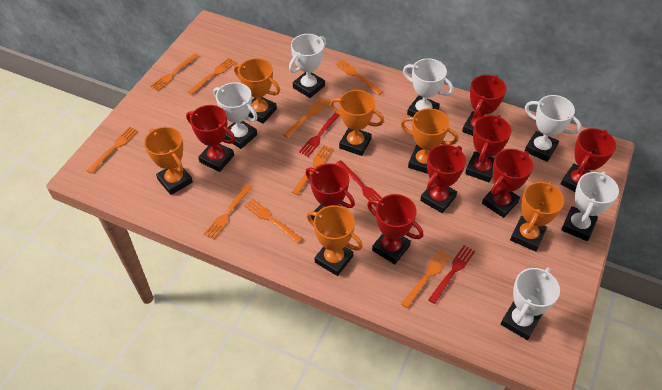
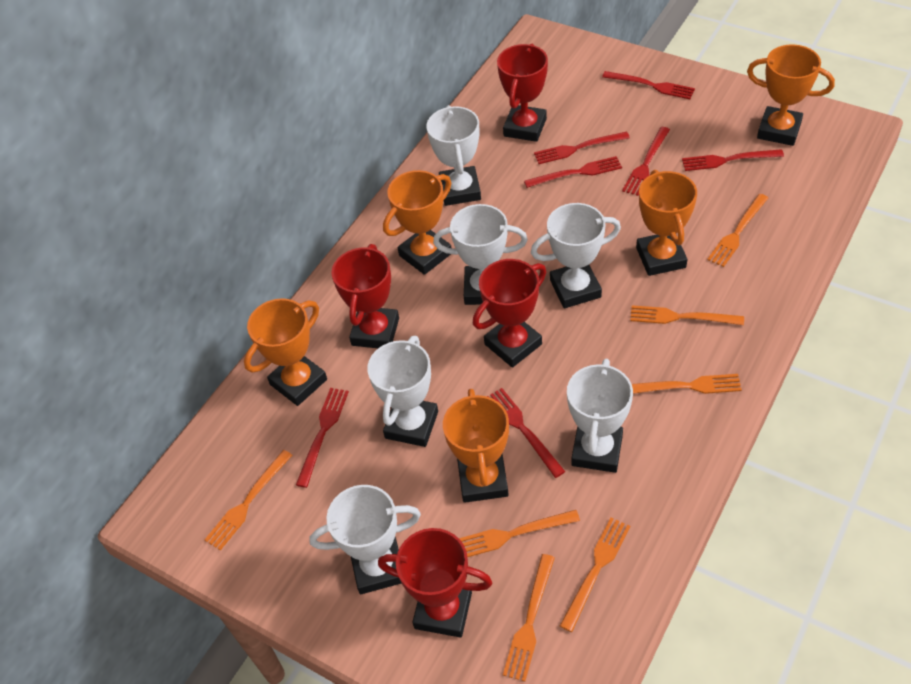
orange fork: [87,126,138,174] [150,53,199,91] [188,58,236,95] [204,184,253,240] [244,199,302,244] [283,97,330,138] [292,145,333,195] [335,60,383,95] [401,250,451,308] = 9 -> [205,450,293,550] [459,510,580,557] [503,554,555,682] [560,517,630,632] [630,305,744,325] [632,374,742,394] [707,194,768,267] = 7
orange trophy: [144,127,193,195] [234,58,280,123] [307,205,363,276] [330,90,384,156] [401,108,458,174] [510,181,564,251] = 6 -> [244,298,327,406] [383,170,451,275] [443,389,509,503] [636,170,697,276] [747,44,835,146] = 5
red fork: [299,113,340,157] [336,160,382,207] [428,245,475,304] = 3 -> [296,388,349,488] [487,388,565,478] [524,156,622,188] [534,132,630,164] [602,71,695,99] [622,127,670,196] [682,149,784,171] = 7
red trophy: [186,105,235,172] [305,163,355,221] [367,194,424,264] [420,144,466,213] [462,75,506,136] [465,115,511,182] [482,149,533,218] [561,128,616,192] = 8 -> [331,244,399,348] [378,528,493,638] [473,259,546,368] [497,44,548,142] = 4

